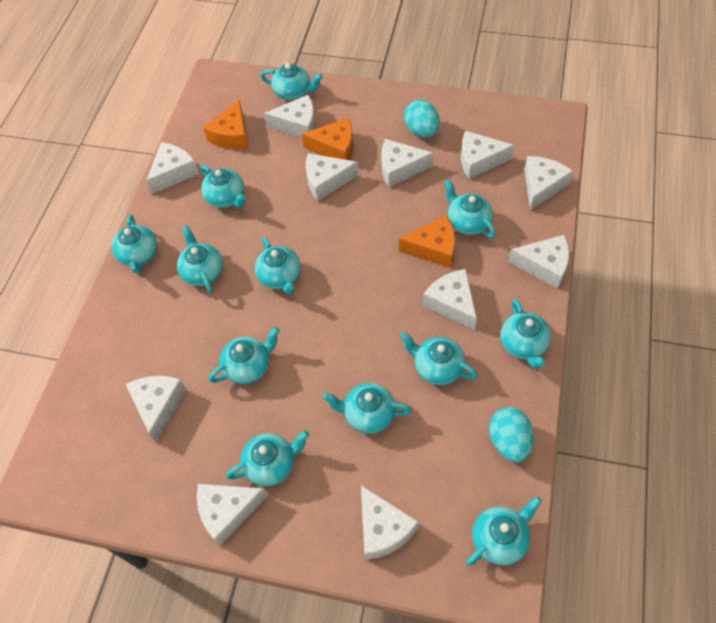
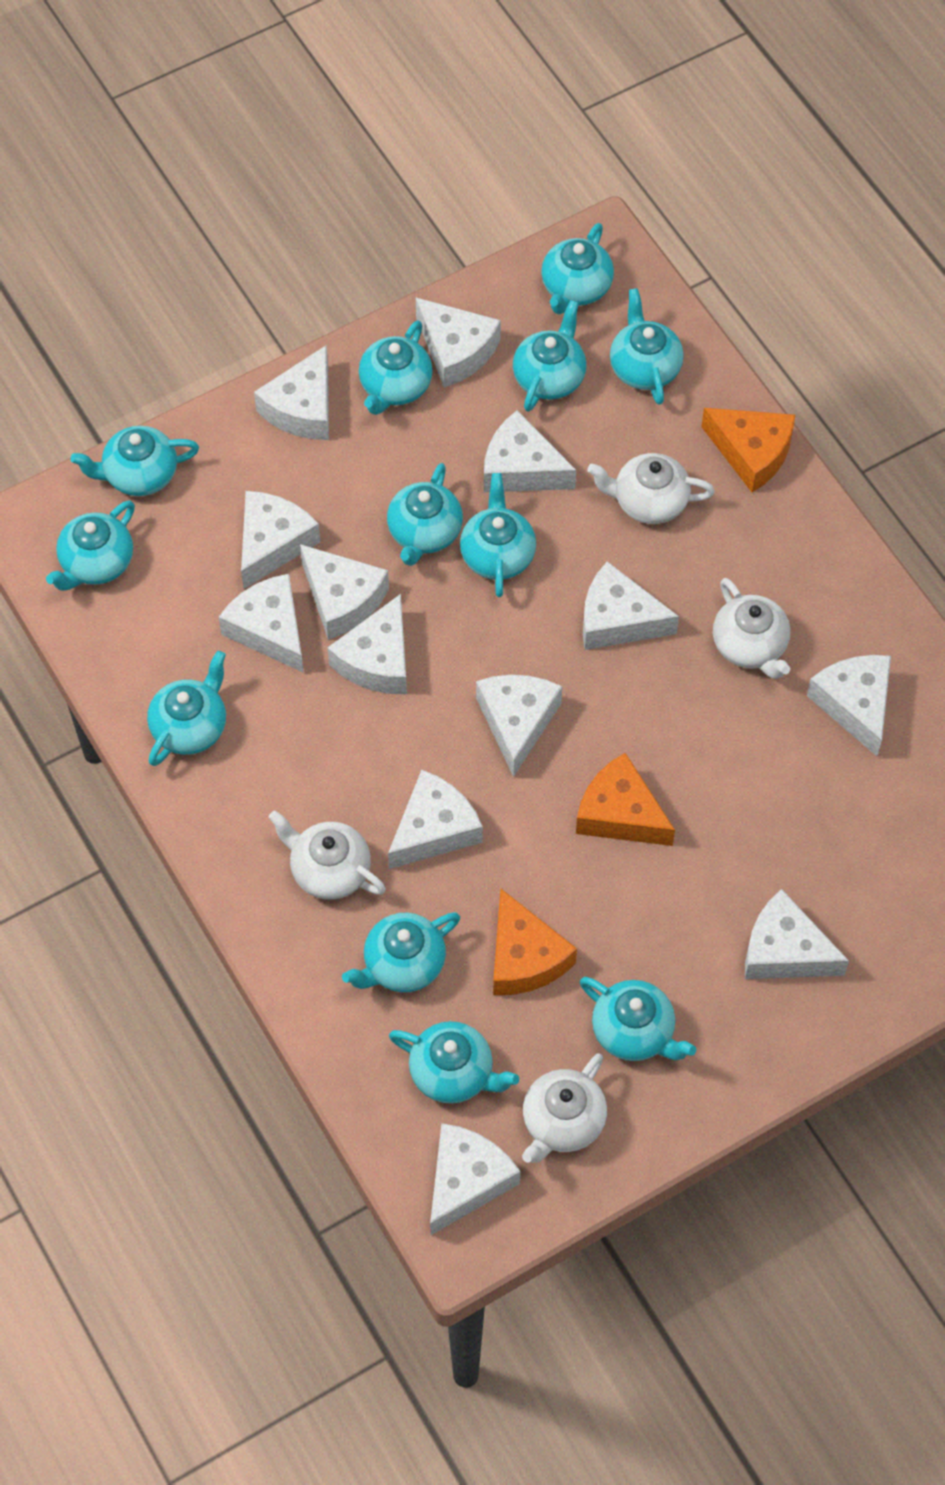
turquoise egg: [404,100,440,138] [489,407,534,462] = 2 -> none = 0
white cheese: [126,376,186,442] [146,142,199,194] [197,484,267,546] [264,95,315,138] [306,153,359,201] [361,485,419,560] [381,139,434,187] [423,269,477,330] [461,131,515,179] [508,235,569,289] [524,156,573,211] = 11 -> [219,574,304,673] [241,491,320,589] [254,345,329,440] [300,544,389,640] [327,594,407,694] [388,769,483,869] [416,298,501,388] [430,1123,521,1235] [476,675,562,777] [484,410,576,493] [583,561,679,650] [745,889,849,979] [807,655,891,756] = 13
white teapot: none = 0 -> [268,810,386,900] [522,1053,607,1163] [587,453,715,524] [713,578,791,679] = 4

